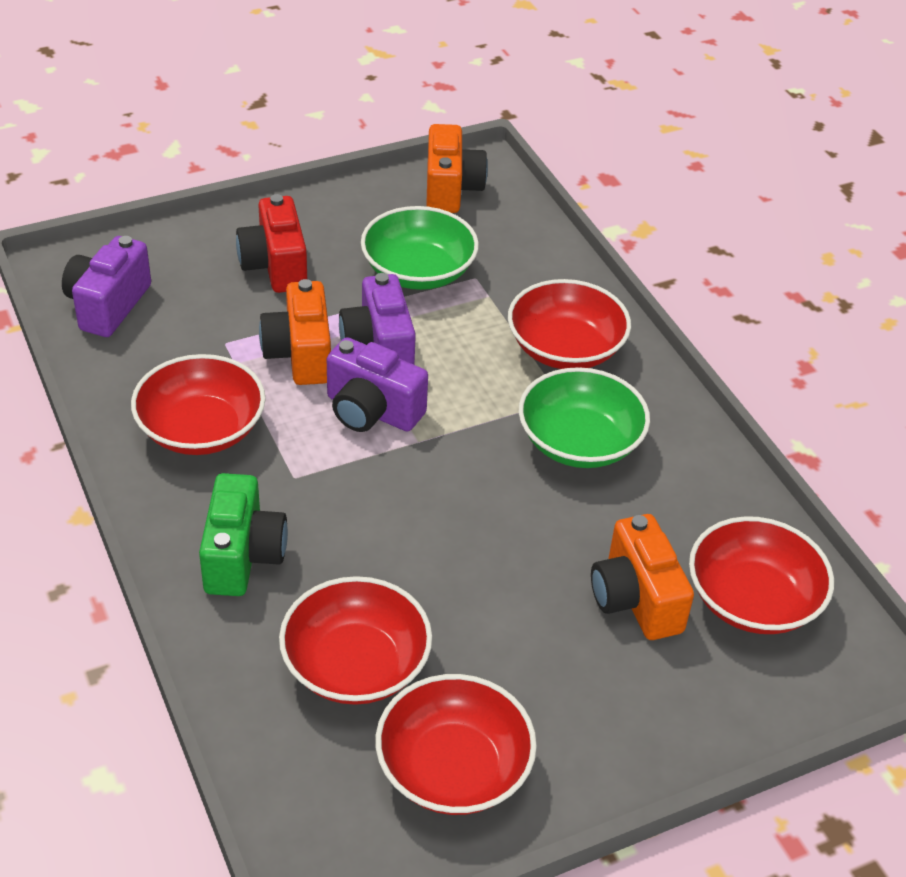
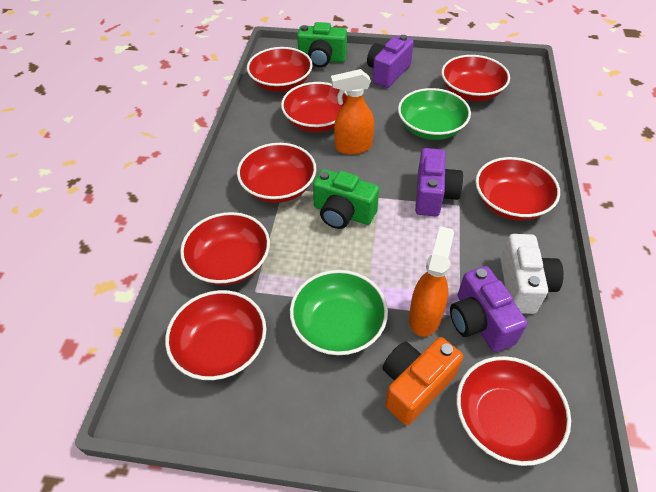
green camera: [199,473,288,596] = 1 -> [297,22,347,68] [313,169,379,229] = 2
orange camera: [259,279,331,385] [426,124,488,213] [591,514,694,640] = 3 -> [382,337,463,425] = 1
orange spray bottle: none = 0 -> [331,69,374,155] [409,226,454,337] = 2
red bowl: [131,354,266,455] [279,576,432,705] [376,674,537,815] [508,279,631,369] [689,516,834,634] = 5 -> [165,290,266,380] [180,212,270,285] [237,143,316,203] [247,47,313,92] [281,82,348,132] [441,55,510,101] [457,356,571,466] [476,157,560,221] = 8
red camera: [236,194,307,293] = 1 -> none = 0
white camera: none = 0 -> [500,234,564,314] = 1

